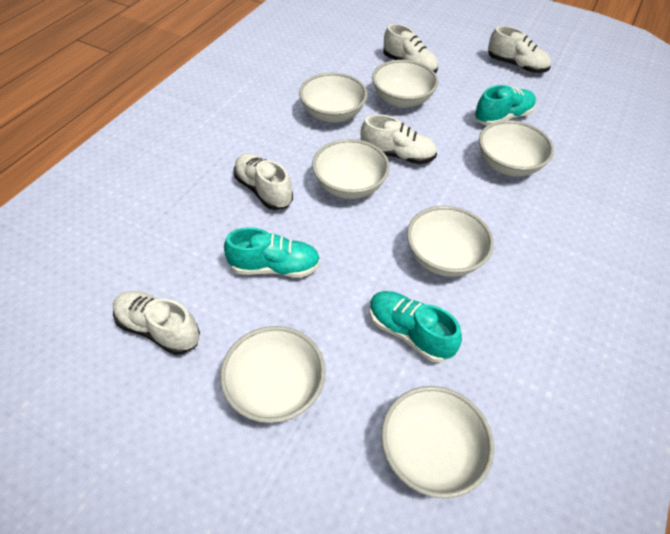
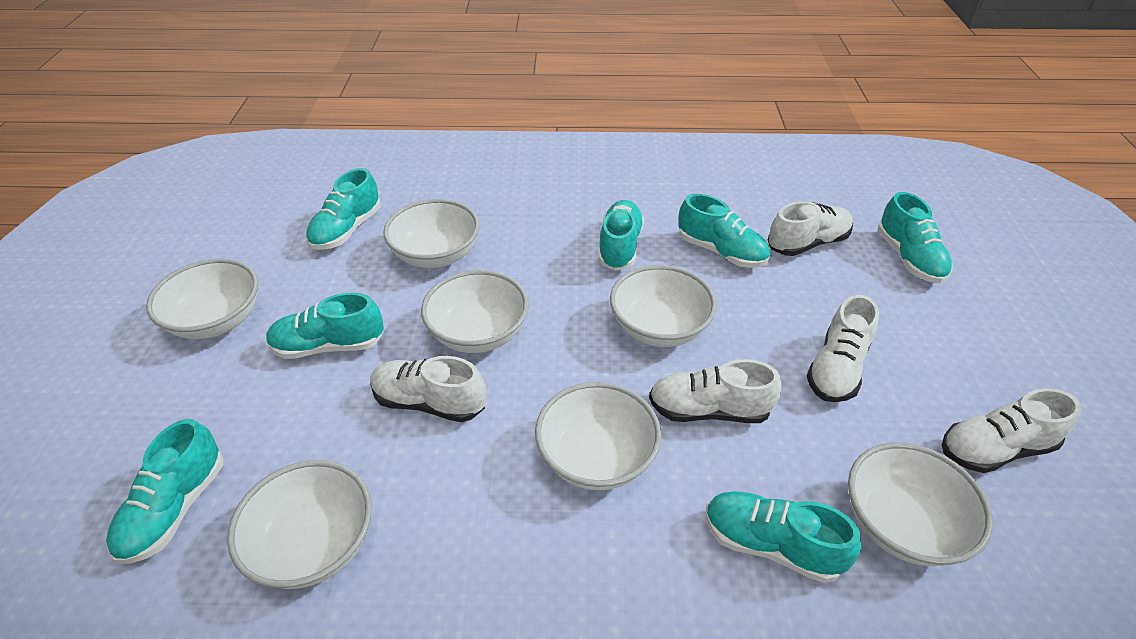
turquoise shoe: [224,227,320,278] [369,291,462,362] [474,85,536,126] = 3 -> [106,419,223,564] [266,293,384,359] [306,168,381,250] [598,200,644,271] [678,194,770,268] [706,491,861,583] [878,192,952,283] = 7

